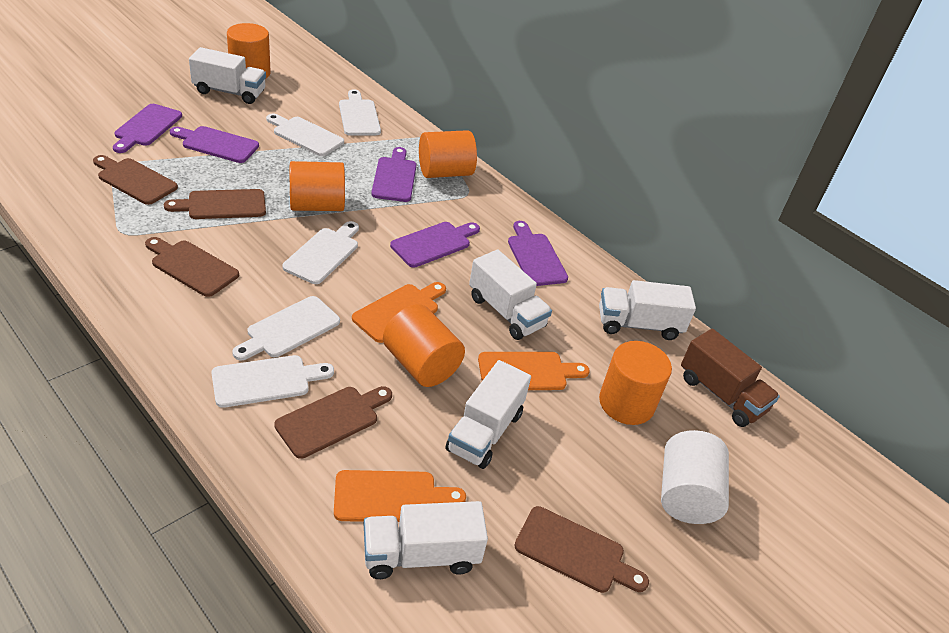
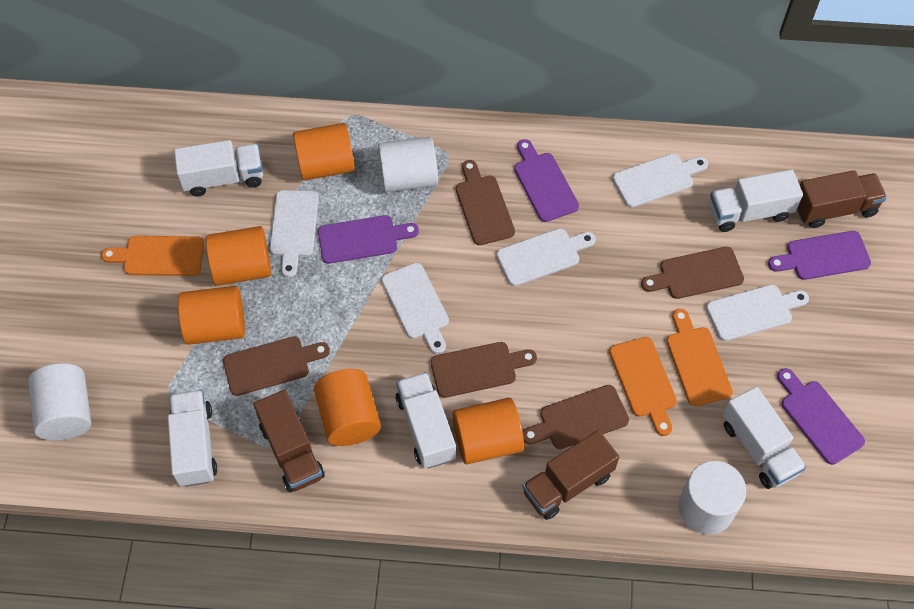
brown truck: [681,329,780,427] = 1 -> [253,390,325,492] [522,430,619,520] [797,170,887,228] = 3
purple cutting board: [113,104,182,153] [169,126,259,163] [371,147,416,202] [390,222,480,268] [508,221,568,286] = 5 -> [318,215,419,264] [514,139,579,222] [768,231,871,280] [777,368,865,465] = 4
white cylinder: [661,430,729,524] = 1 -> [28,363,91,440] [378,137,438,192] [679,461,746,534] = 3

